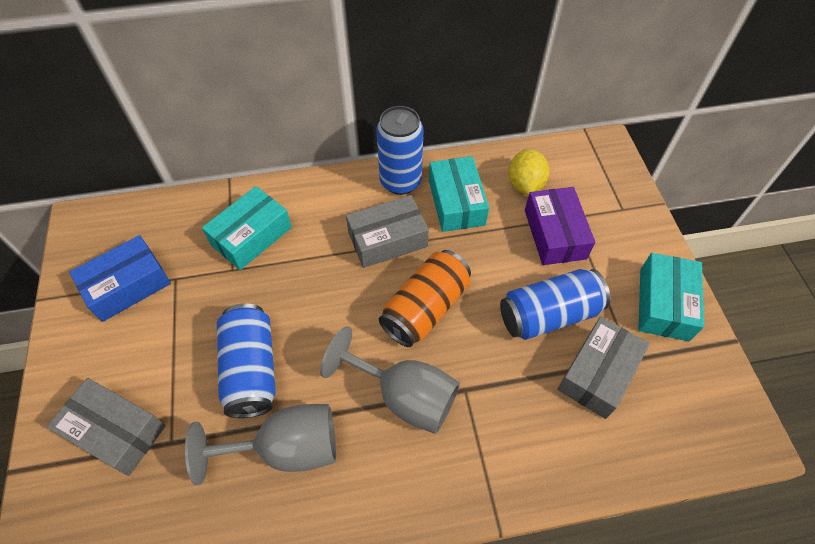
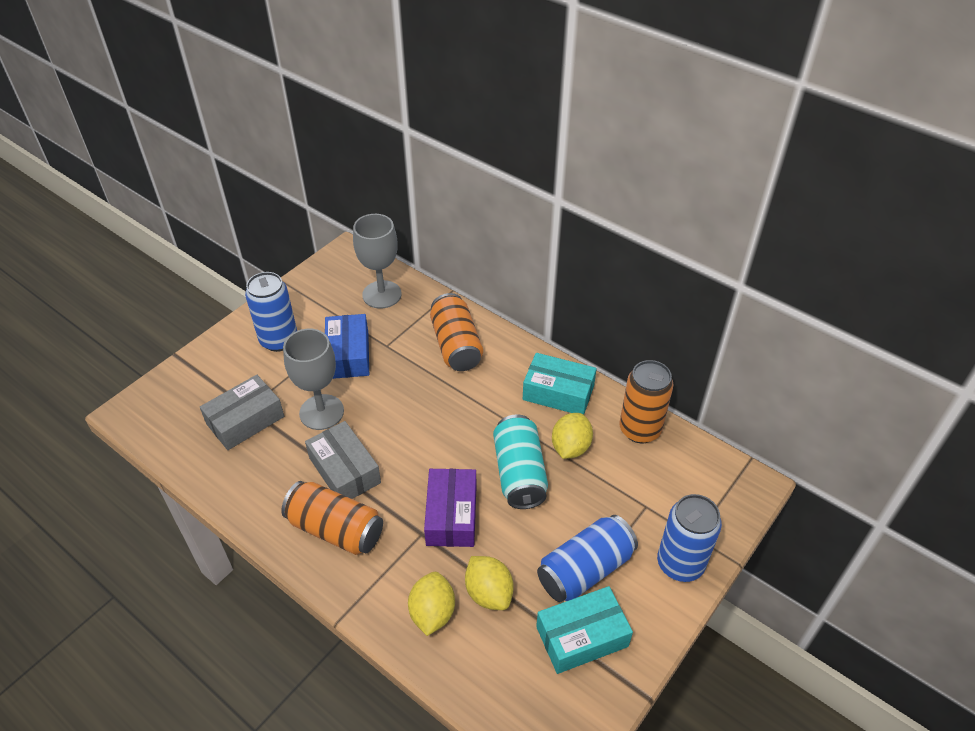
grey box: [47,378,166,476] [346,195,429,268] [557,316,650,419] = 3 -> [200,375,284,450] [305,421,381,499] = 2
orange can: [379,250,471,347] = 1 -> [281,481,383,555] [430,293,483,371] [619,360,673,443] = 3
turquoise box: [202,186,292,270] [429,156,489,232] [639,253,704,341] = 3 -> [523,353,597,415] [536,586,633,674] = 2
turquoise can: none = 0 -> [493,414,548,509] = 1
yellow lemon: [509,149,549,195] = 1 -> [408,572,455,636] [465,556,514,610] [552,413,593,459] = 3

